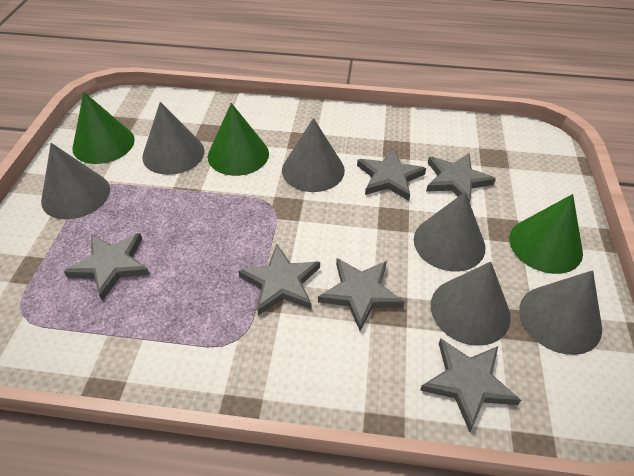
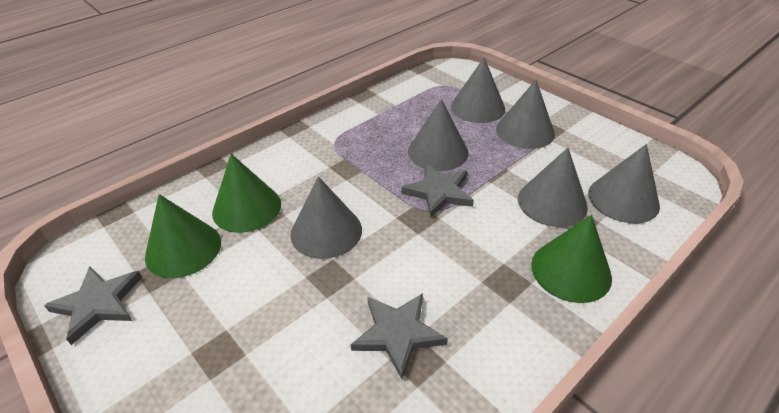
grey star: [64,233,150,301] [238,244,320,316] [318,258,404,331] [357,148,426,201] [420,339,521,432] [426,153,496,202] = 6 -> [44,266,142,345] [351,293,448,379] [401,164,474,217] = 3

